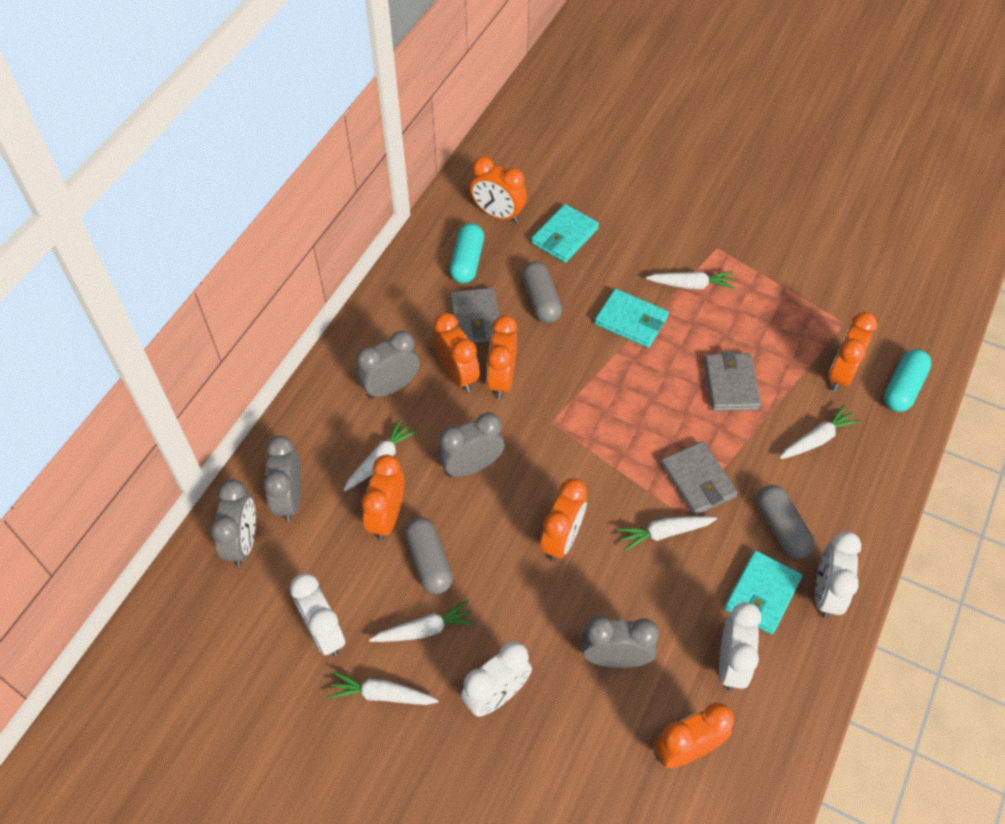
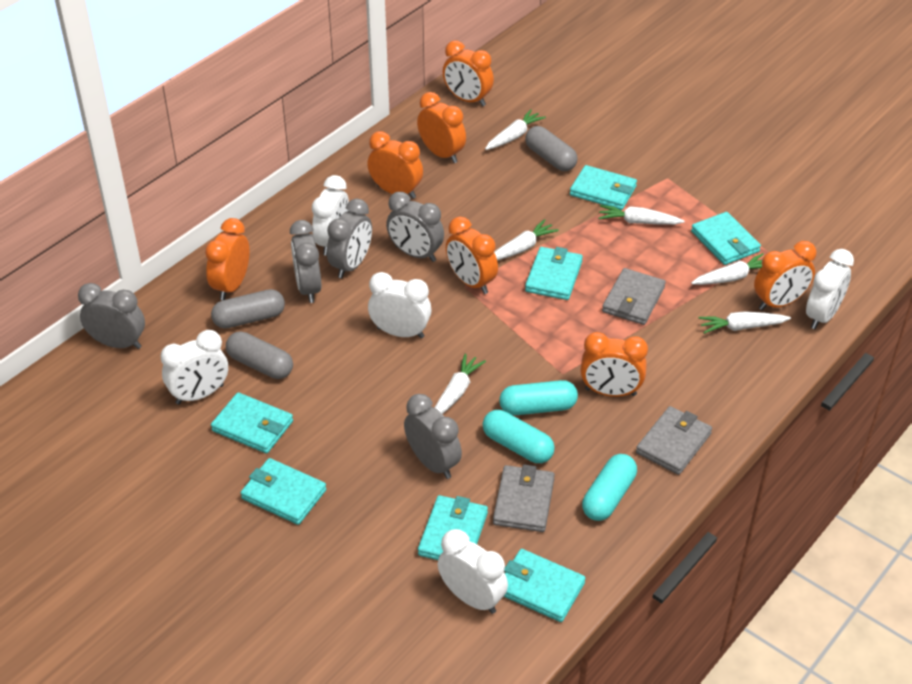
turquoise capsule: [450,223,484,283] [884,349,932,412] = 2 -> [483,410,555,463] [500,380,578,415] [582,454,637,521] = 3
turquoise wallet: [531,204,599,263] [595,289,669,348] [724,550,802,635] = 3 -> [211,392,293,453] [241,458,326,525] [418,495,488,560] [504,549,585,622] [525,247,583,300] [570,165,637,210] [691,212,761,265] = 7
white clock: [290,573,345,656] [461,642,532,717] [719,602,761,691] [815,531,861,618] = 4 -> [161,330,228,405] [312,175,349,256] [368,272,432,338] [438,529,508,614] [806,249,854,329] = 5

